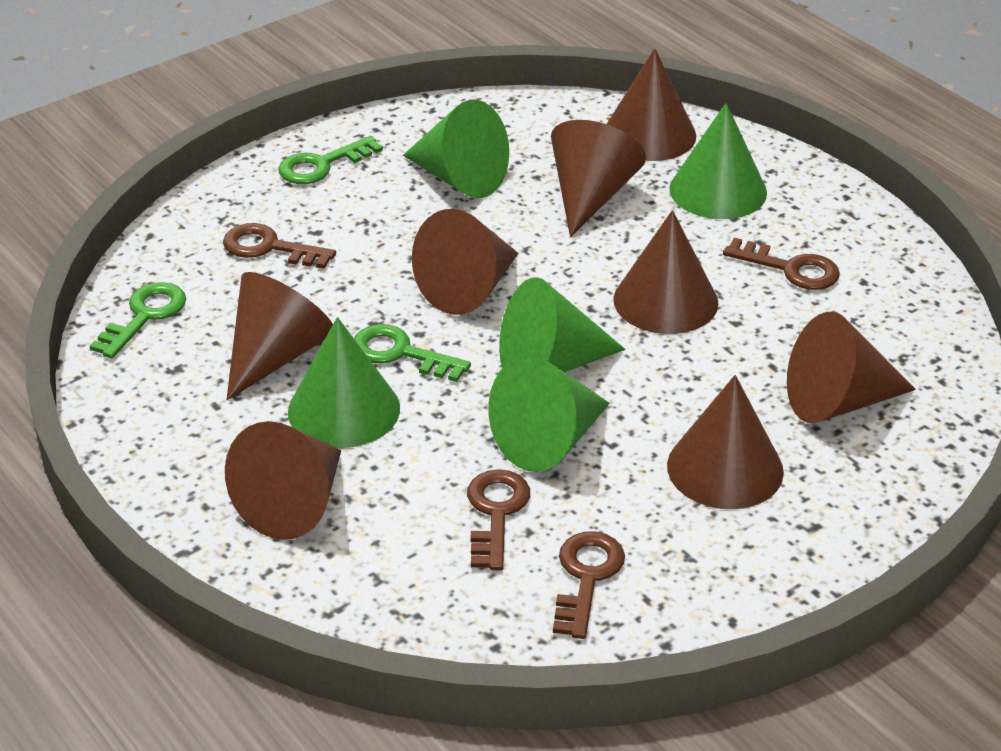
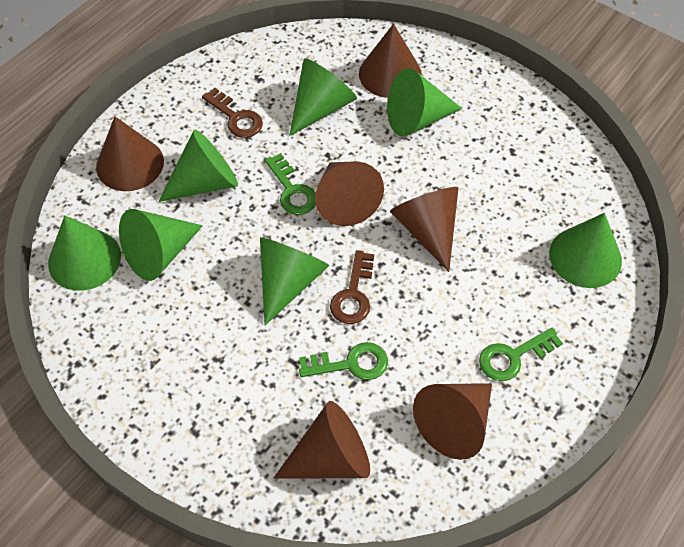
brown cone: [225,421,341,540] [227,272,333,400] [412,209,518,315] [551,120,646,237] [607,48,696,161] [613,210,719,334] [667,375,784,509] [787,312,916,423] = 8 -> [96,116,164,191] [274,401,370,479] [315,161,384,226] [359,24,422,98] [390,187,459,272] [413,383,492,460] = 6
brown key: [223,223,336,269] [467,469,530,570] [553,532,625,639] [723,238,840,290] = 4 -> [202,88,263,138] [330,250,374,324] = 2
green cone: [288,317,400,448] [403,100,509,198] [488,355,610,472] [499,277,626,372] [669,103,767,219] = 5 -> [48,215,121,291] [119,209,203,281] [158,130,238,202] [260,237,329,325] [289,58,357,136] [387,68,462,137] [549,213,622,288] = 7

